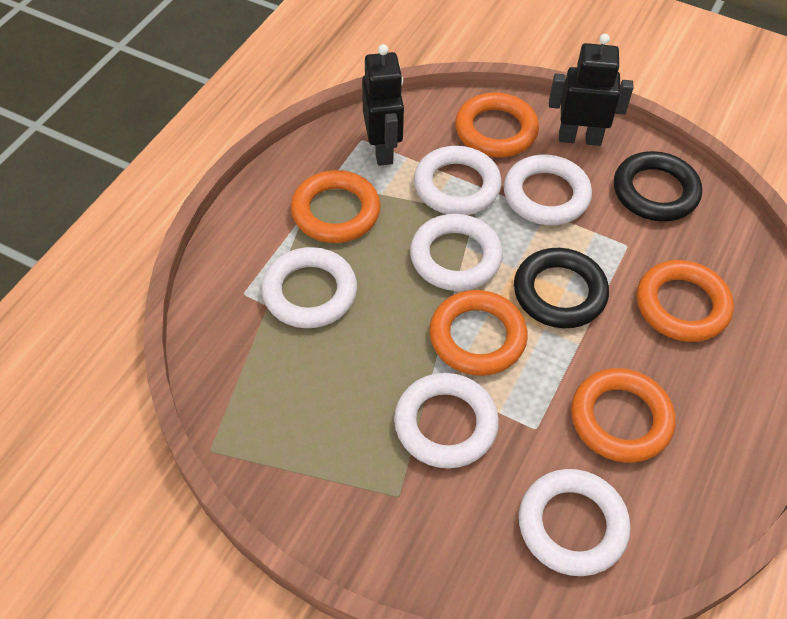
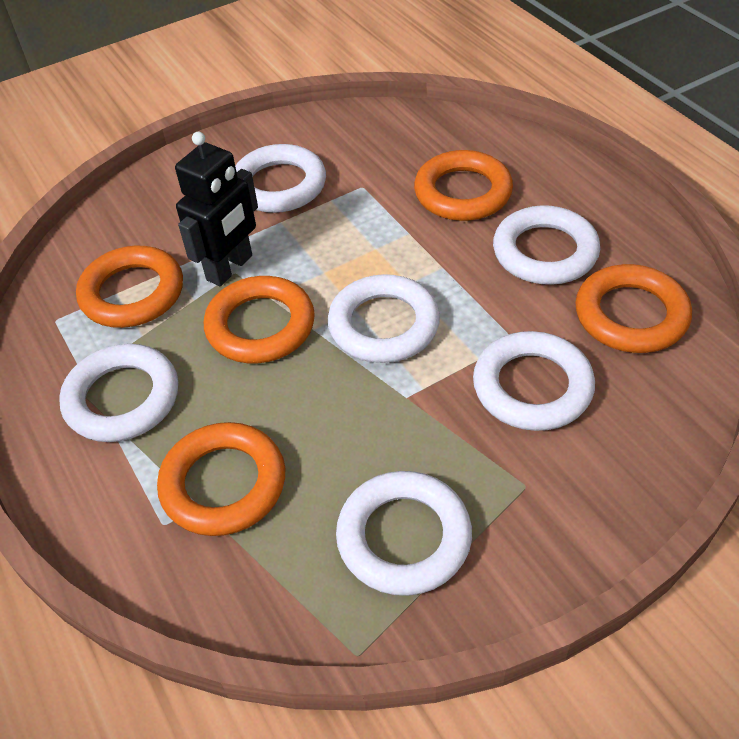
black ring: [514,248,609,328] [614,151,702,222] = 2 -> none = 0
black robot: [362,44,404,166] [549,34,633,146] = 2 -> [175,132,258,286] = 1

